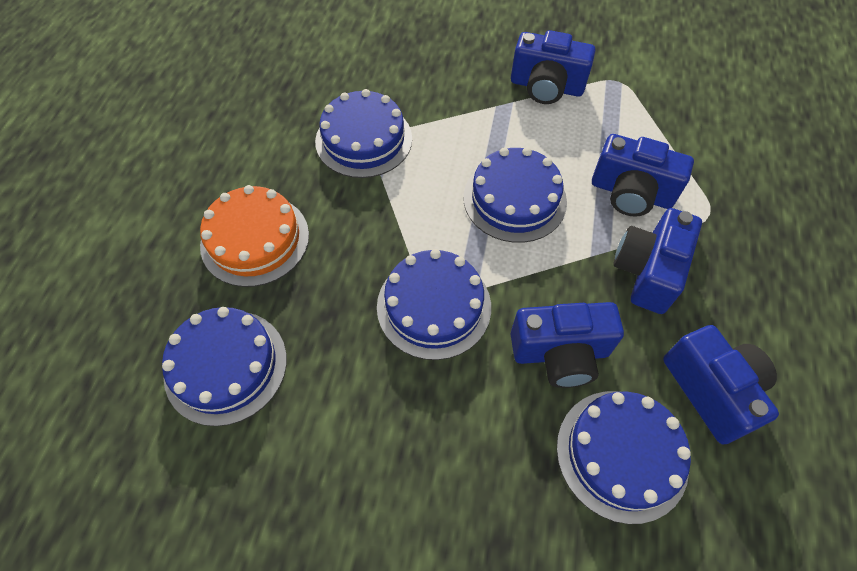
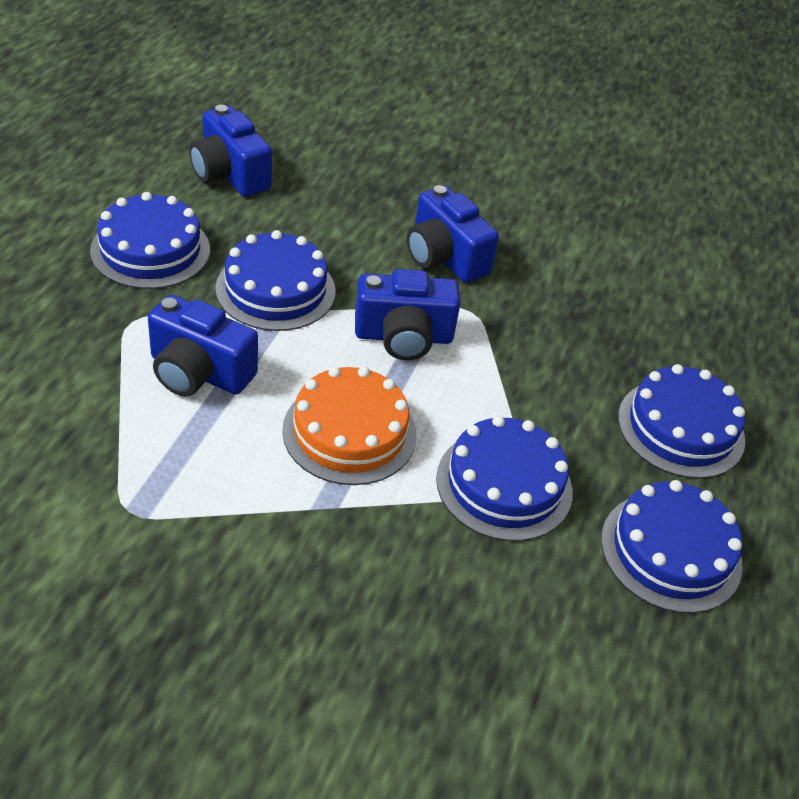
blue camera: [511,30,596,104] [511,302,624,388] [592,134,694,217] [614,208,702,314] [663,325,779,444] = 5 -> [148,295,258,397] [189,105,272,197] [355,269,460,360] [407,185,499,283] = 4

